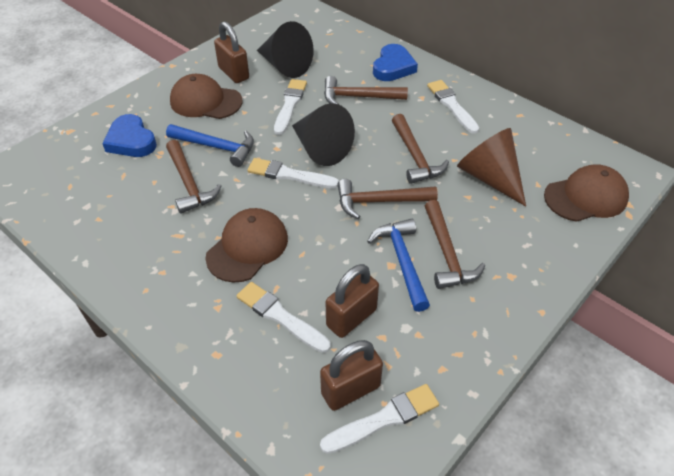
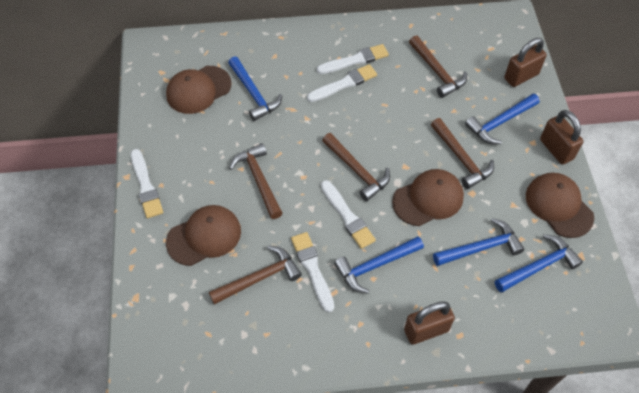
black cone: [257,21,313,78] [292,103,355,166] = 2 -> none = 0
blue hammer: [166,124,254,167] [367,219,430,312] = 2 -> [228,57,282,121] [334,236,424,294] [433,218,525,266] [465,94,540,144] [495,234,583,292] = 5
blue heart: [102,114,157,157] [373,44,418,81] = 2 -> none = 0
brown cap: [170,74,243,119] [205,208,288,283] [544,164,629,222] = 3 -> [166,66,232,114] [166,205,241,266] [392,169,464,226] [526,173,594,238] = 4
brown cone: [457,128,526,206] = 1 -> none = 0

